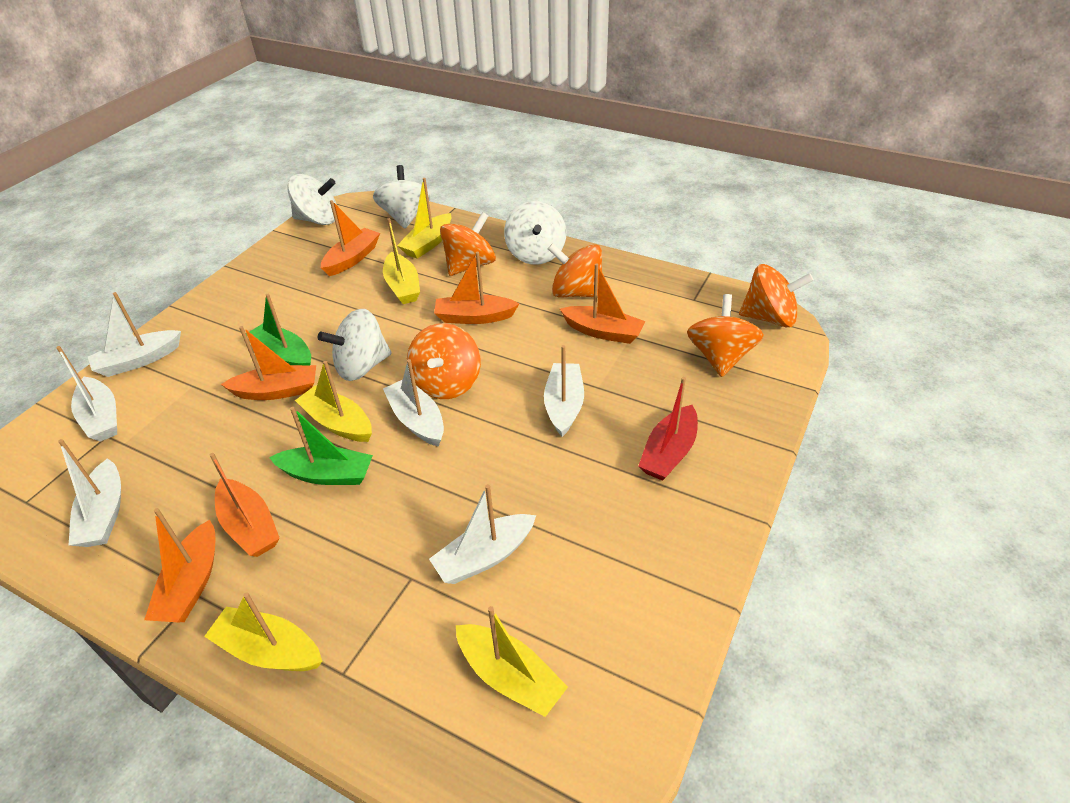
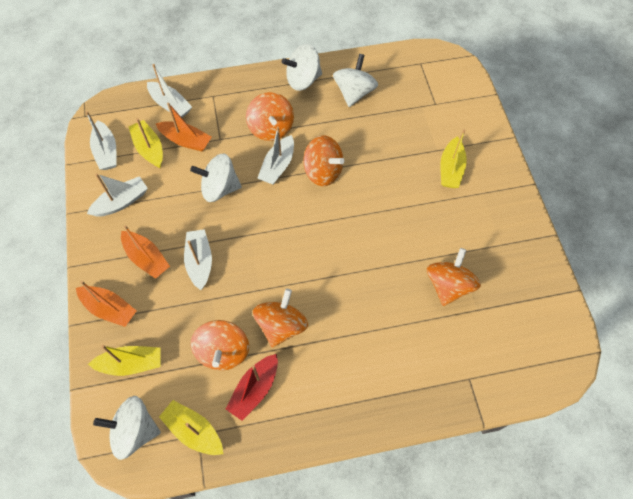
green boat: [246,294,311,365] [269,407,373,485] = 2 -> none = 0
orange boat: [144,508,215,622] [210,453,280,557] [221,326,316,400] [321,200,380,276] [434,252,519,324] [560,263,645,344] = 6 -> [76,281,136,327] [121,225,170,279] [156,103,211,151] = 3
white boat: [56,346,117,442] [58,439,121,547] [88,292,181,377] [383,359,444,447] [429,484,536,584] [544,345,584,437] = 6 -> [86,111,117,170] [87,174,148,216] [147,64,192,118] [184,229,212,290] [257,126,294,185] = 5
yellow boat: [204,592,322,671] [295,361,372,442] [383,218,420,304] [397,178,451,259] [456,606,568,717] = 5 -> [88,345,161,376] [129,118,163,168] [159,400,223,455] [440,129,467,188] = 4

